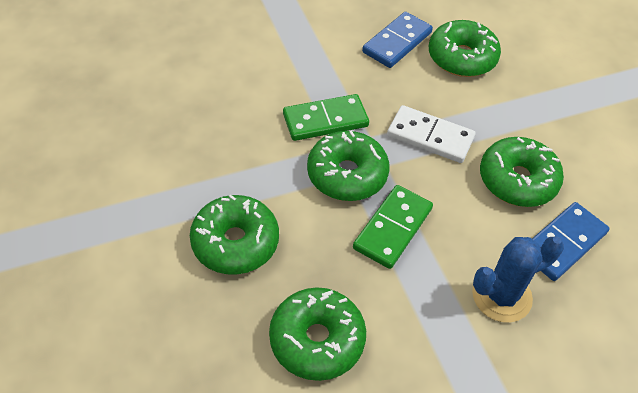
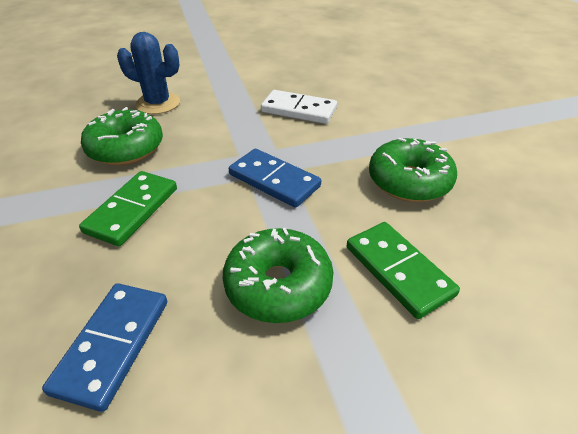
green donut: [190,194,279,275] [269,287,366,381] [307,131,390,201] [429,20,501,77] [480,137,564,207] = 5 -> [81,107,163,165] [223,228,333,323] [369,138,457,202] = 3

